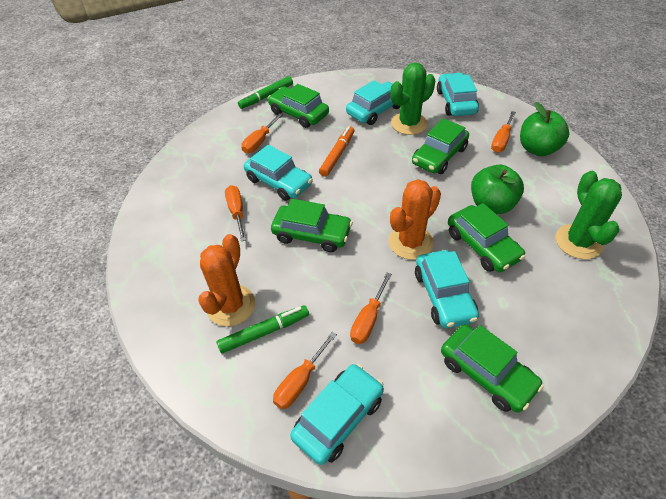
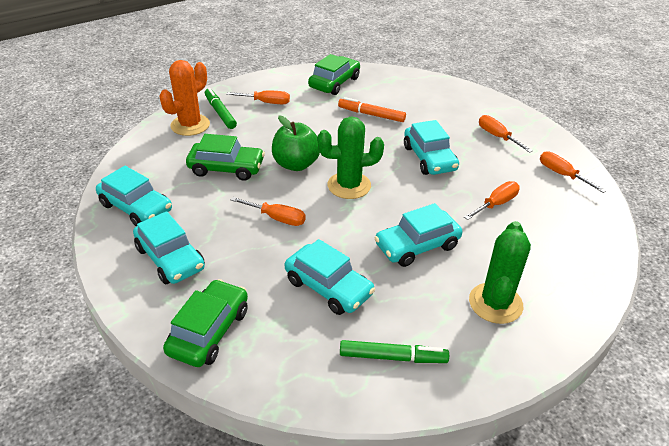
green apple: [471,165,524,214] [520,102,569,156] = 2 -> [272,116,320,171] = 1
green car: [268,84,329,128] [271,199,353,252] [412,118,469,174] [441,324,544,413] [448,203,526,272] = 5 -> [163,279,248,367] [186,134,265,181] [308,54,360,95] = 3
orange cactus: [198,234,255,326] [388,179,441,260] = 2 -> [159,60,210,136] = 1

